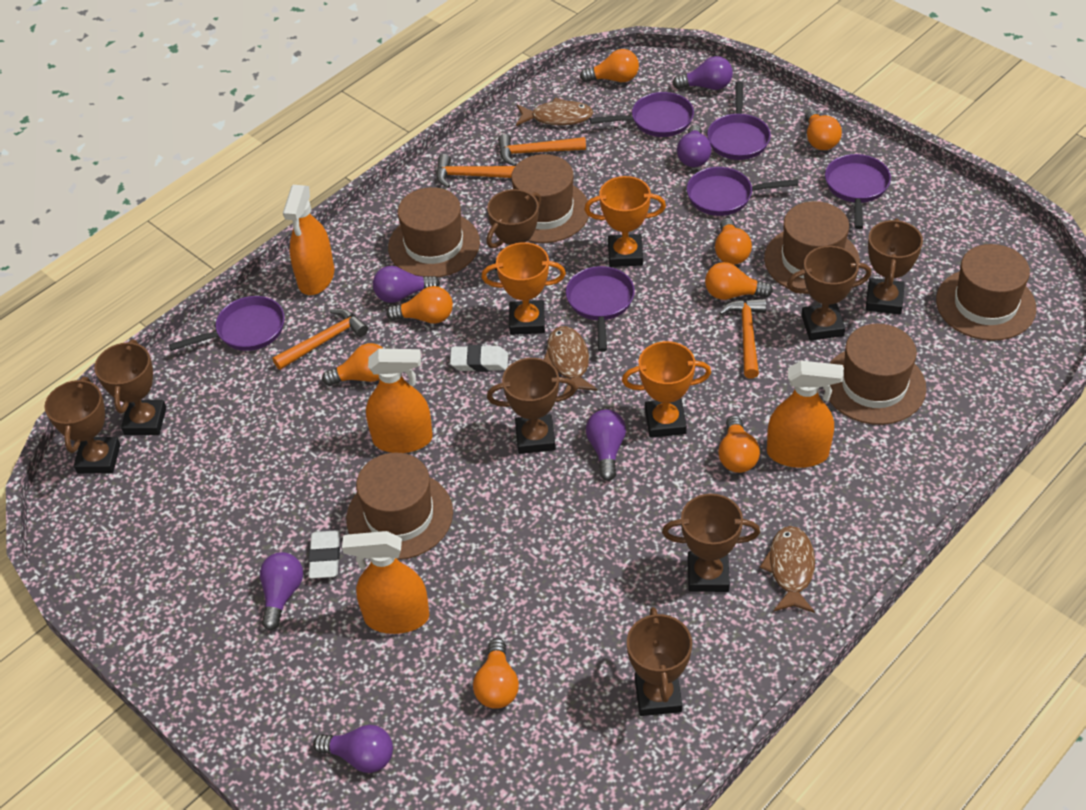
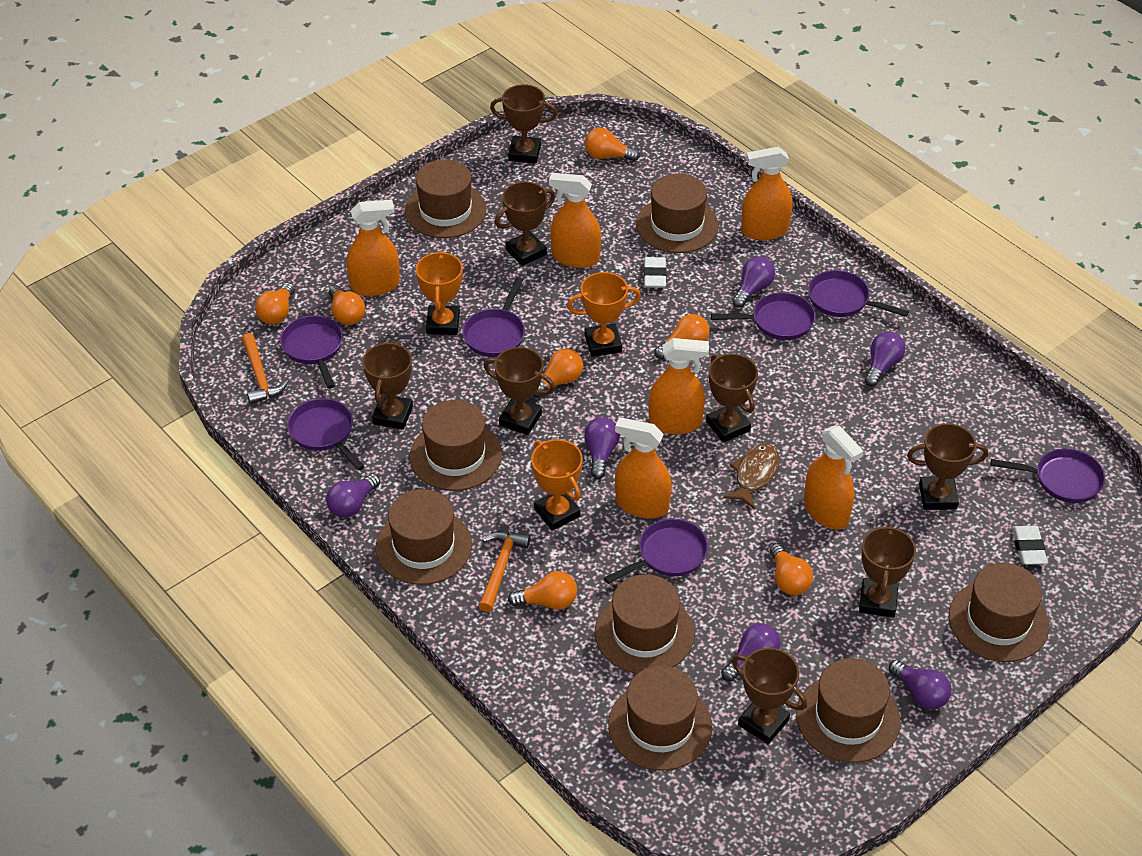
brown fish: [516,97,593,126] [544,326,598,395] [759,526,815,613] = 3 -> [723,443,779,509] = 1
brown hat: [346,453,453,560] [388,187,480,277] [511,154,590,243] [764,201,860,294] [824,324,926,425] [936,244,1037,341] = 6 -> [376,489,472,585] [405,159,487,238] [410,400,502,491] [595,574,695,674] [608,666,712,771] [636,173,718,253] [796,658,900,763] [949,563,1049,662] = 8
orange hammer: [273,308,368,370] [436,154,515,188] [498,134,586,166] [719,298,766,378] = 4 -> [242,333,288,404] [479,531,530,612] = 2
orange light bulb: [322,343,384,386] [386,286,453,324] [473,638,519,709] [580,49,639,82] [705,262,773,300] [715,218,752,265] [718,415,760,473] [805,109,842,150] = 8 -> [255,283,295,324] [329,285,365,325] [508,571,577,610] [533,349,583,397] [585,128,640,161] [654,314,710,360] [770,543,813,595] = 7
orange spray bottle: [283,185,334,295] [342,531,430,634] [366,349,433,453] [767,361,844,468] = 4 -> [347,200,400,296] [549,173,601,268] [615,417,672,518] [648,338,709,434] [741,147,793,240] [804,426,864,529] = 6
purple pan: [169,296,285,351] [566,266,635,352] [590,92,694,137] [687,167,798,216] [707,82,771,160] [825,154,891,229] = 6 -> [280,315,343,389] [287,398,365,471] [462,277,525,357] [604,519,708,584] [711,292,816,340] [808,270,909,317] [991,448,1105,503] = 7

